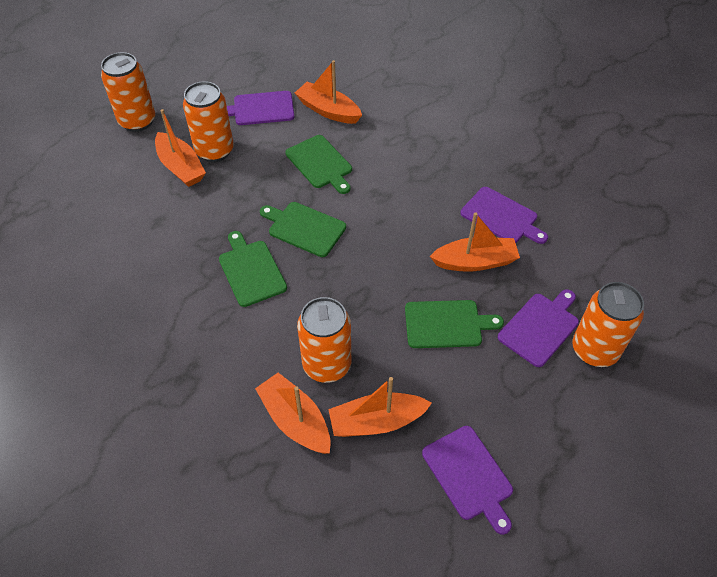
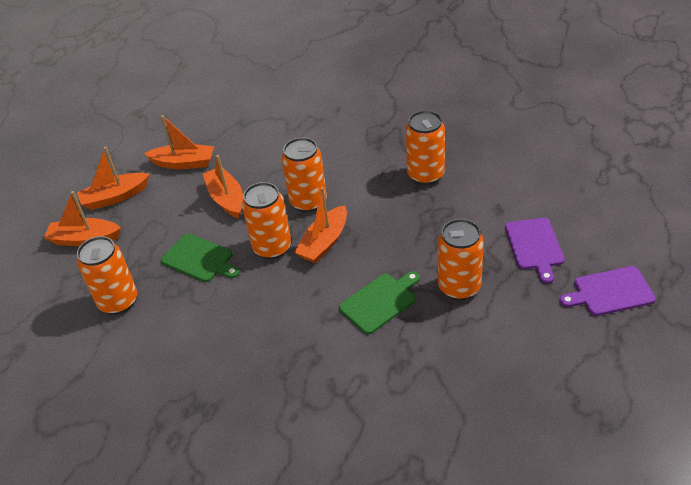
green cutting board: [219,231,287,307] [260,202,346,257] [285,135,352,194] [405,300,504,348] = 4 -> [161,233,240,282] [339,271,420,334] = 2
orange can: [101,52,155,132] [183,81,234,162] [297,297,351,383] [572,282,644,367] = 4 -> [77,236,137,315] [242,182,291,259] [282,137,327,212] [406,110,445,185] [438,219,484,300] = 5
purple cutting board: [227,91,295,125] [422,426,513,535] [461,187,548,244] [498,289,579,367] = 4 -> [505,218,565,284] [559,266,656,316] = 2

